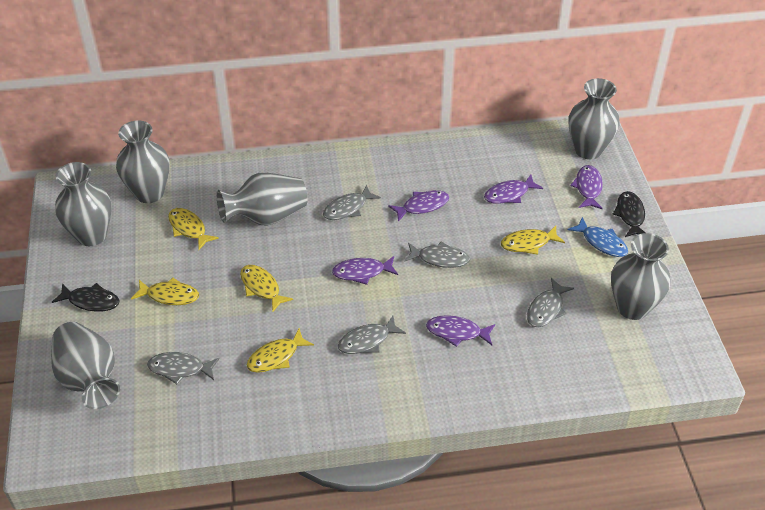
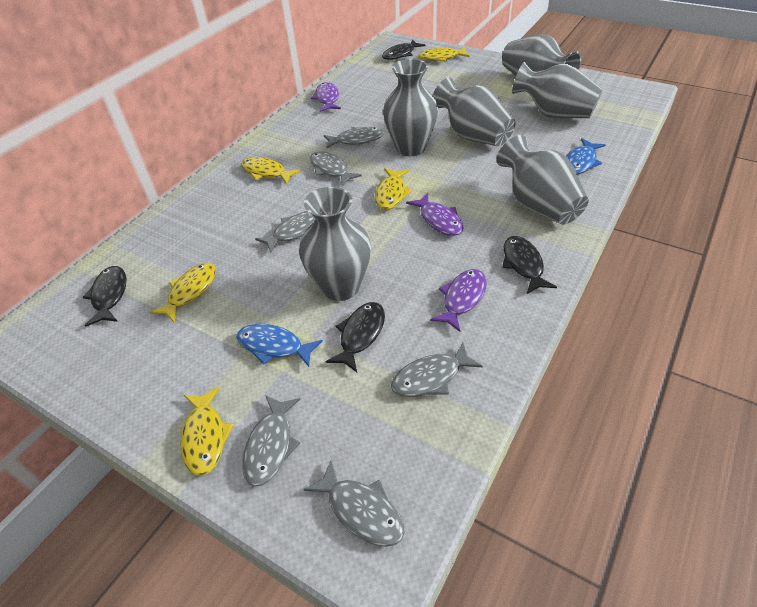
black fish: [52,283,120,312] [613,191,646,237] = 2 -> [83,266,126,327] [325,302,385,372] [382,40,426,60] [502,236,557,294] = 4
blue fish: [568,217,628,257] = 1 -> [236,324,323,367] [566,138,605,174] = 2
grey fish: [147,352,220,384] [323,185,381,220] [338,316,406,354] [404,242,470,268] [527,278,574,327] = 5 -> [242,395,300,487] [255,211,315,253] [304,460,405,547] [310,151,362,186] [324,127,384,149] [391,342,483,397] = 6
purple fish: [332,256,398,285] [388,190,449,222] [426,315,495,347] [484,175,543,204] [570,165,603,209] = 5 -> [311,82,341,112] [406,193,464,236] [430,269,487,332] = 3

